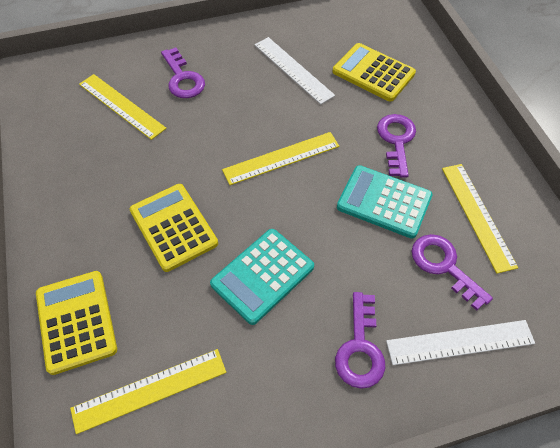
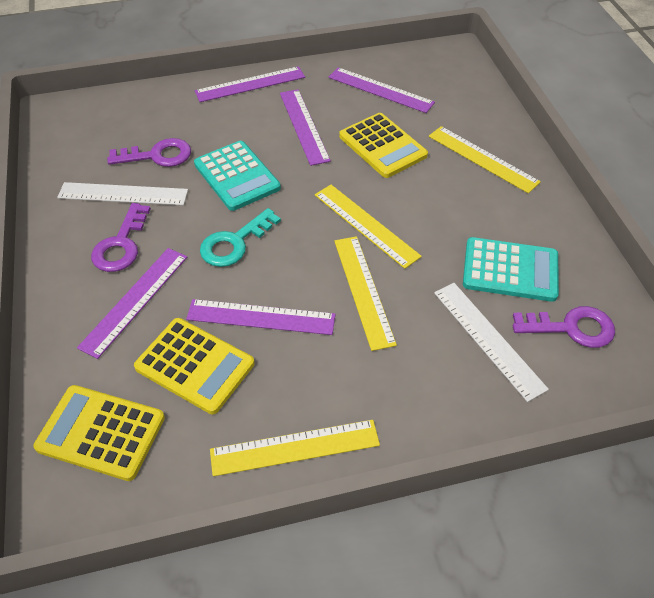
purple key: [161,47,205,98] [335,292,385,389] [377,114,416,178] [412,234,493,311] = 4 -> [91,203,151,272] [107,138,191,167] [513,306,615,348] = 3
purple ruler: none = 0 -> [77,248,187,359] [186,299,336,335] [195,66,305,102] [280,89,331,166] [328,67,435,113] = 5
turquoise key: none = 0 -> [200,208,281,267] = 1

